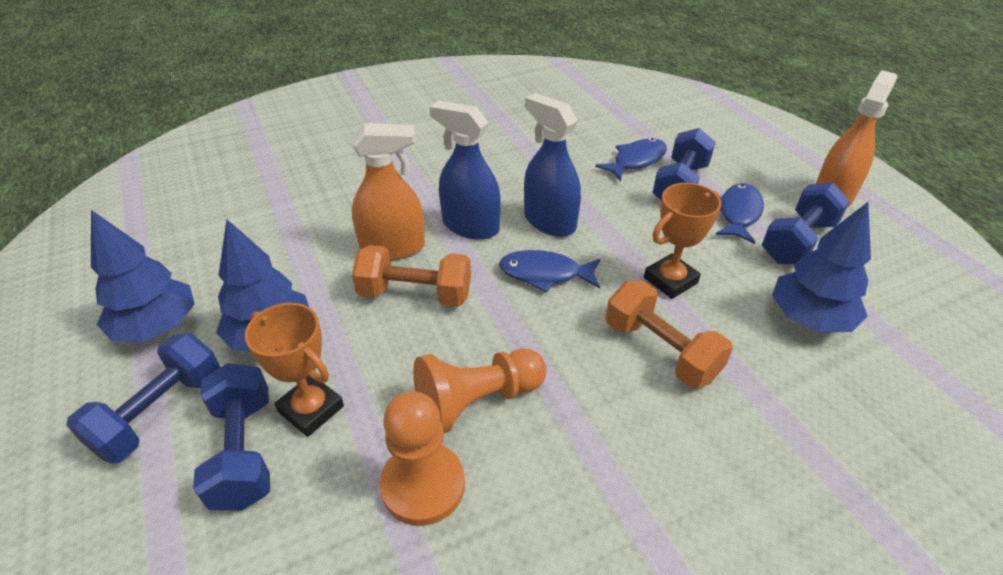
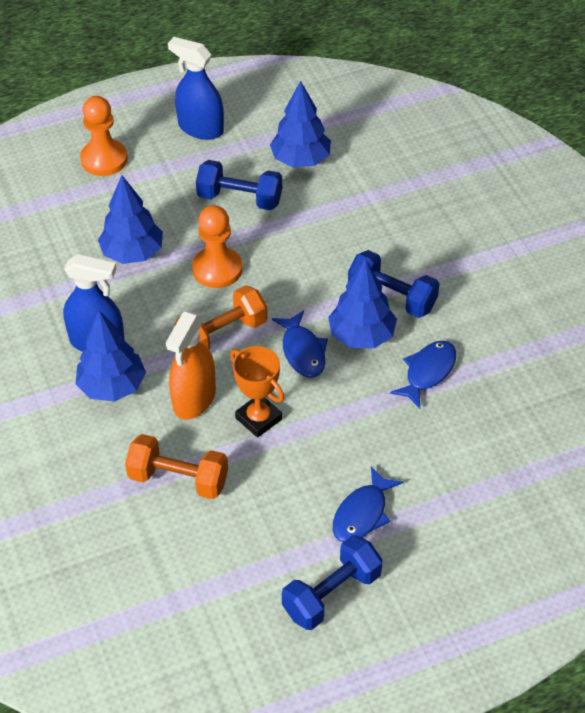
blue dumbbell: [66,334,221,464] [193,363,270,511] [653,128,716,200] [762,183,850,264] = 4 -> [196,160,282,210] [282,535,383,630] [348,250,439,318] = 3
blue tree: [91,210,195,342] [216,219,309,352] [772,202,871,332] = 3 -> [76,311,146,402] [98,175,163,264] [270,80,331,167] [328,258,397,348] = 4
orange spray bottle: [352,123,425,260] [816,70,898,207] = 2 -> [166,311,216,420] = 1
orange trophy: [245,303,344,437] [644,183,721,299] = 2 -> [230,346,284,438] = 1

